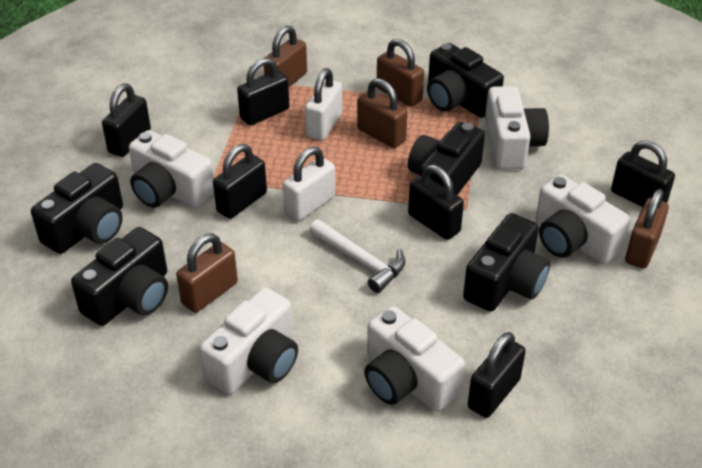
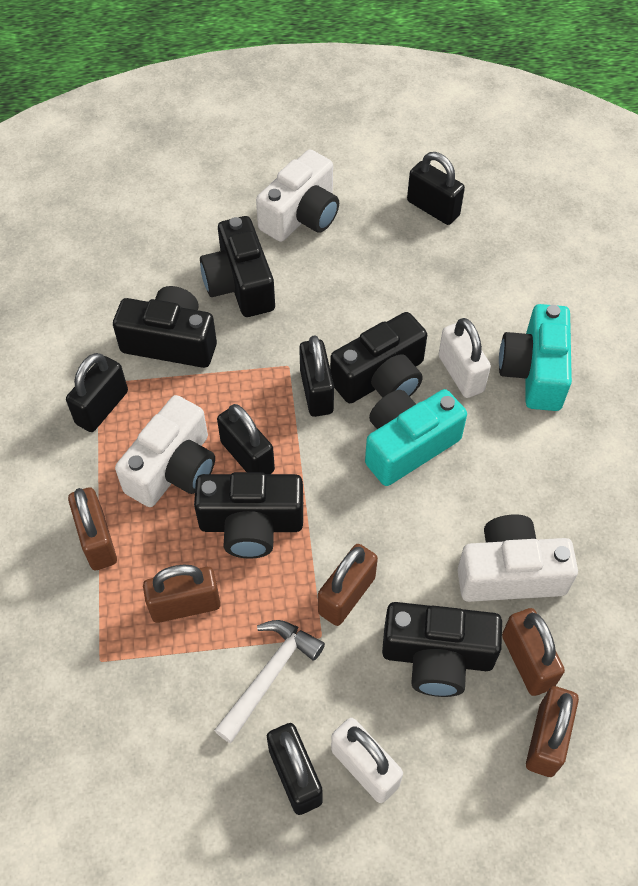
black padlock: [102,84,151,157] [213,144,267,219] [237,58,289,126] [408,165,464,240] [468,332,526,418] [611,141,675,207] = 6 -> [66,353,128,432] [217,404,275,474] [267,723,323,815] [299,335,334,417] [407,152,465,225] = 5
turquoise camera: none = 0 -> [365,389,467,486] [499,304,572,411] = 2
white camera: [129,130,214,208] [199,287,298,394] [364,306,465,412] [485,86,549,170] [536,175,631,264] = 5 -> [115,395,215,507] [256,149,339,242] [457,514,578,602] = 3

